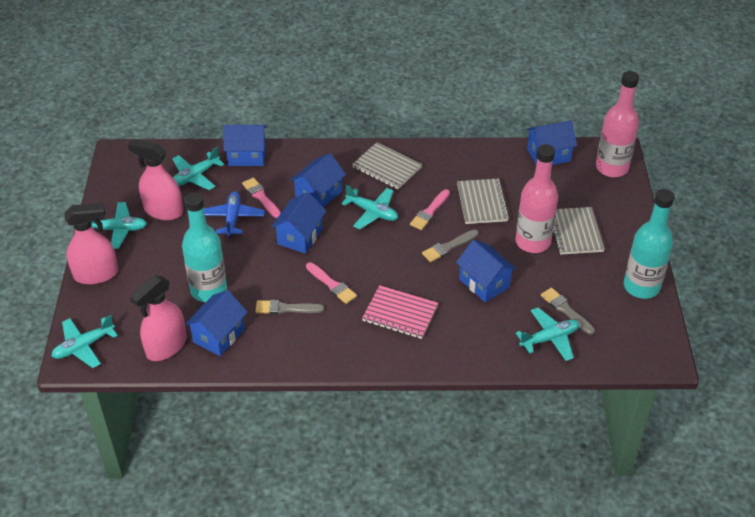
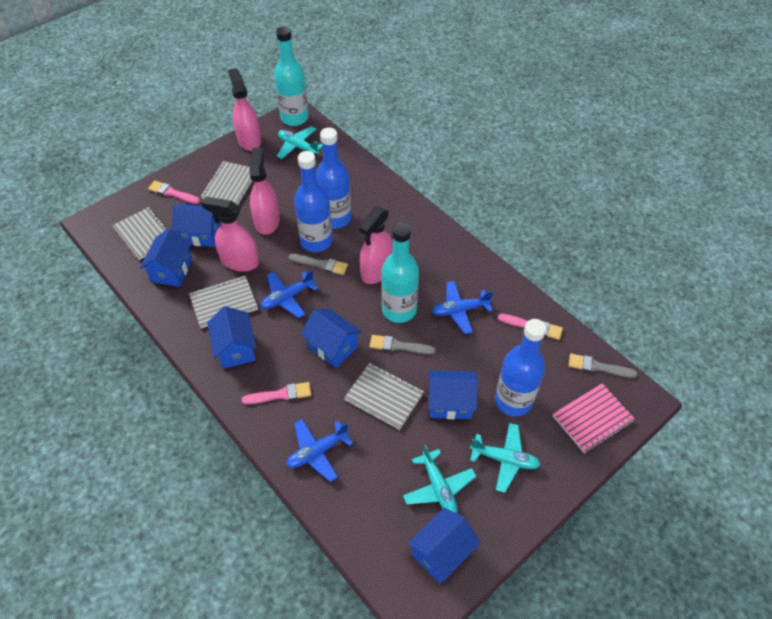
blue bottle: none = 0 -> [294,151,333,252] [316,128,351,229] [495,319,546,417] = 3
blue plane: [204,191,265,237] = 1 -> [260,270,318,318] [286,419,353,482] [432,281,493,334] = 3
grey notebook: [352,142,422,190] [457,178,509,224] [553,207,605,255] = 3 -> [112,207,168,260] [189,276,258,328] [201,161,252,205] [344,363,424,430] = 4
pink bottle: [515,144,558,253] [596,71,639,177] = 2 -> none = 0
pink spray bottle: [65,203,118,284] [128,139,183,220] [130,275,186,361] = 3 -> [201,197,259,272] [228,68,261,151] [249,148,280,235] [359,207,393,284] = 4
turquoise plane: [51,315,118,368] [91,202,147,249] [172,147,224,190] [341,185,398,229] [516,308,579,361] = 5 -> [277,126,323,159] [403,444,476,513] [470,423,541,493] = 3

